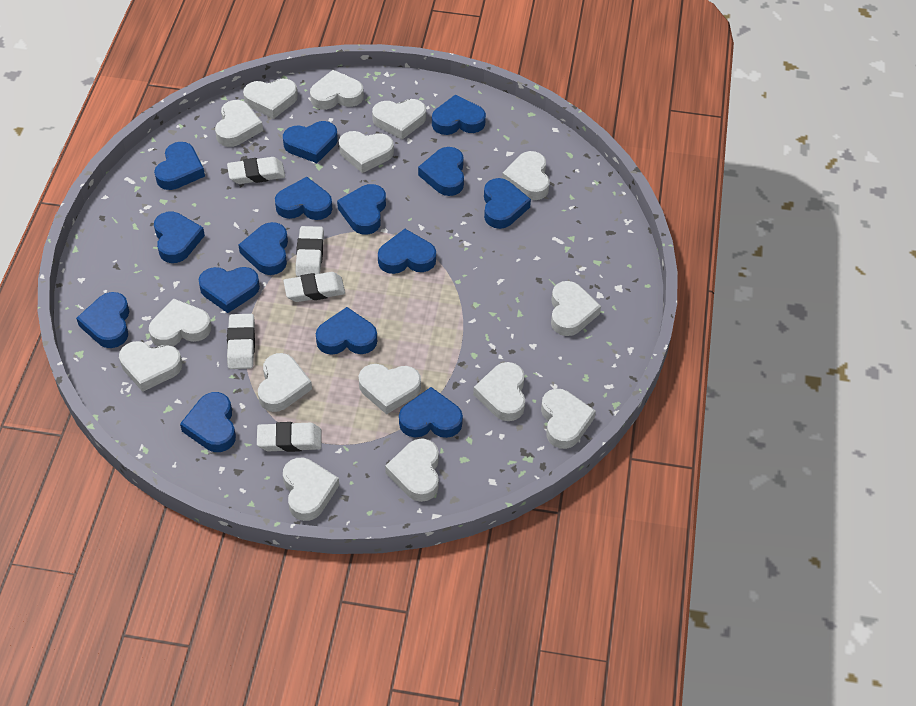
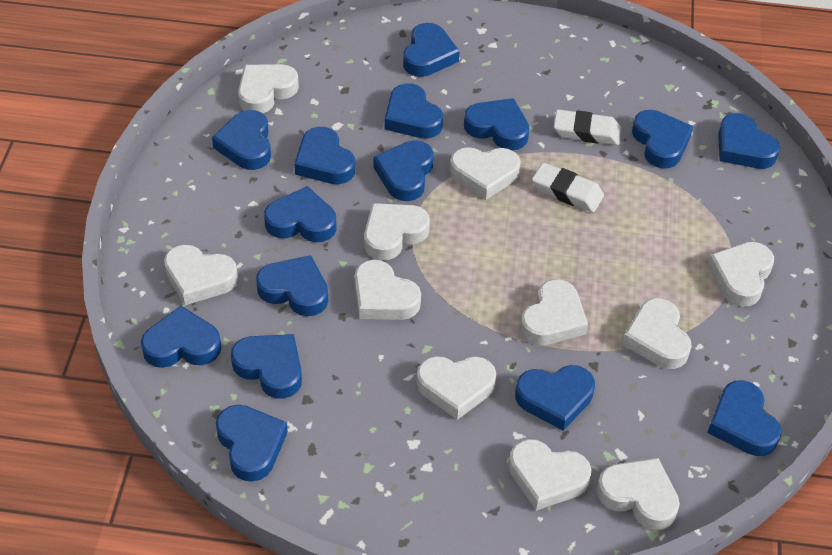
white eraser: [227,157,285,184] [227,314,255,369] [257,422,322,452] [283,272,345,302] [296,226,324,277] = 5 -> [532,163,604,212] [554,109,621,145] = 2
white heart: [119,341,182,392] [149,298,211,346] [215,100,263,147] [243,79,298,119] [258,353,312,412] [283,458,339,521] [310,70,364,110] [339,131,394,173] [359,364,421,414] [372,99,426,140] [385,438,439,502] [473,362,525,421] [502,151,550,200] [541,389,596,449] [551,281,601,336] = 15 -> [164,245,238,305] [238,64,299,114] [355,260,421,320] [364,203,430,260] [417,356,496,420] [450,147,521,200] [509,439,591,511] [520,279,588,345] [597,458,680,530] [622,298,692,369] [707,242,774,307] = 11

